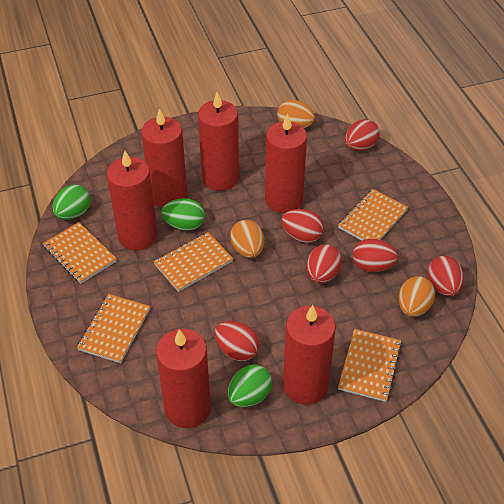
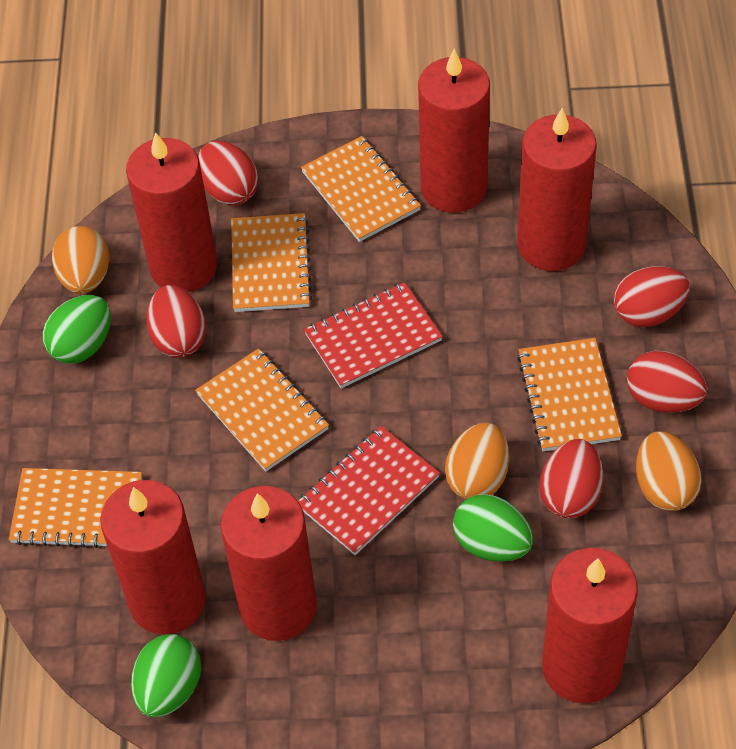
red egg: [214,321,260,361] [281,209,324,243] [307,244,342,283] [345,119,380,151] [352,238,398,272] [427,256,464,296] = 6 -> [146,285,206,358] [198,141,258,205] [540,439,604,518] [614,266,690,327] [627,351,707,413] = 5
red notebook: none = 0 -> [298,426,440,555] [304,282,443,388] = 2

